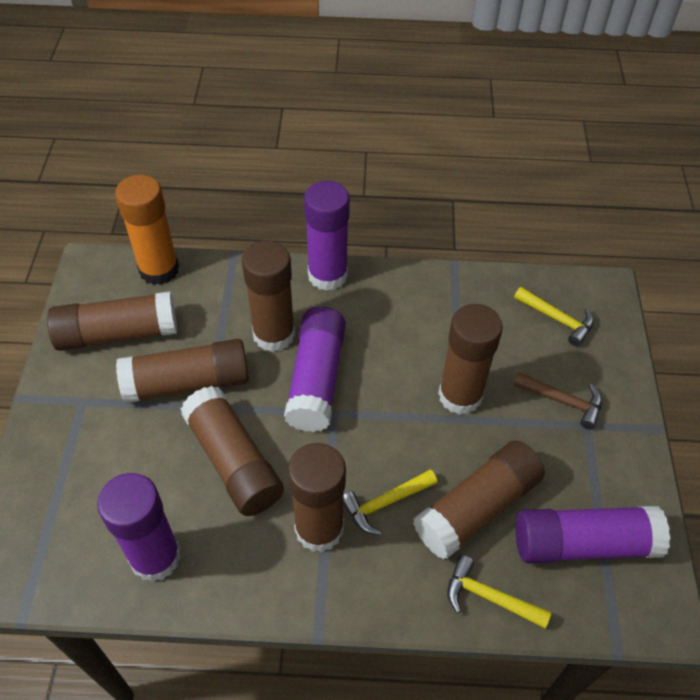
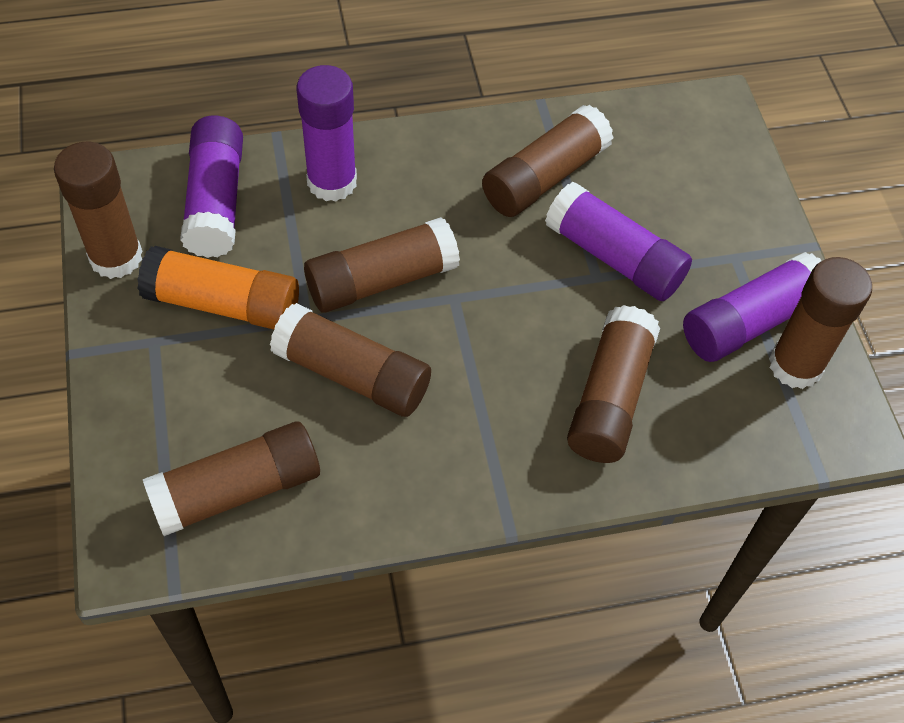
brown hammer: [513,372,602,429] = 1 -> none = 0
yellow hammer: [343,469,437,535] [447,555,551,628] [514,287,594,346] = 3 -> none = 0

